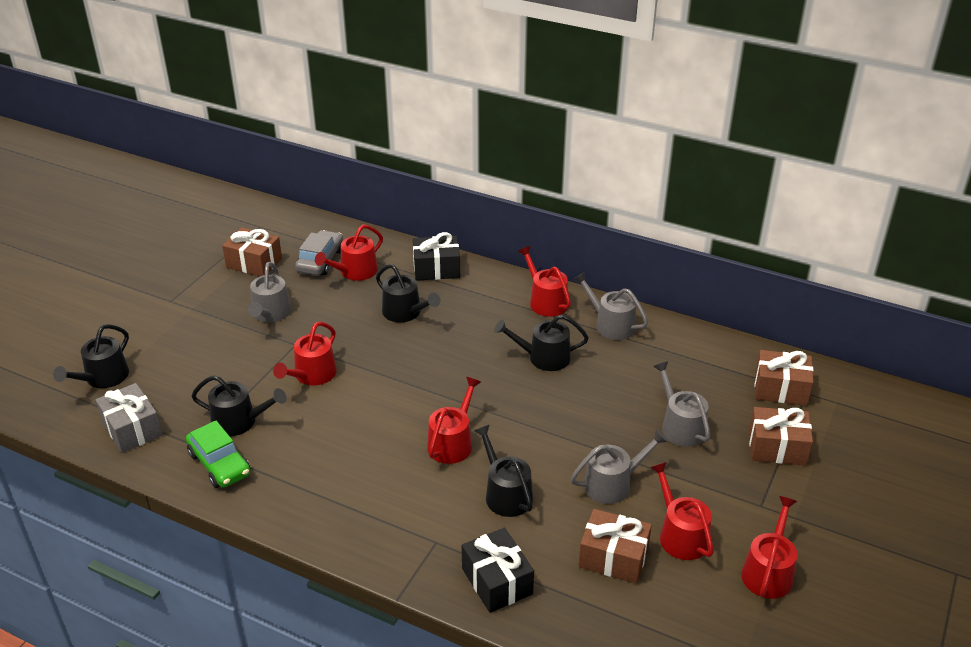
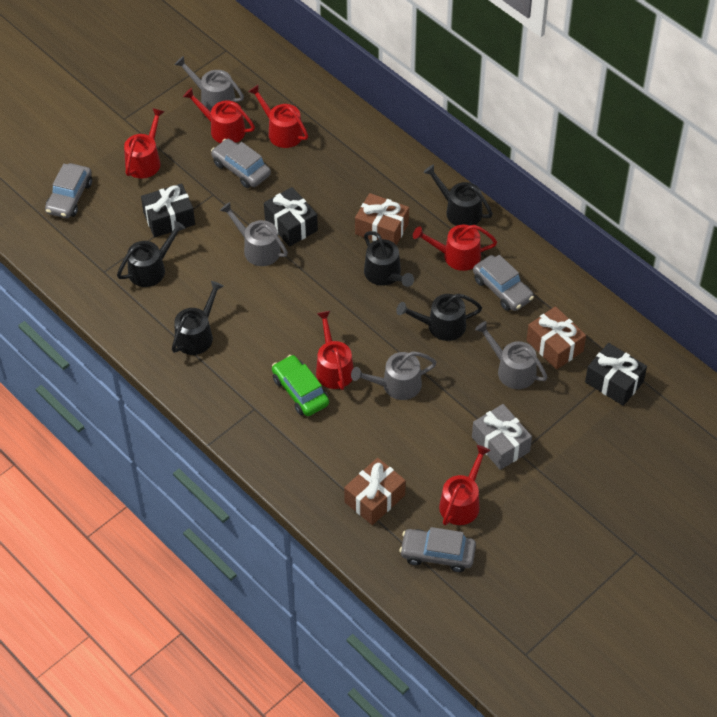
black gift: [413,232,460,281] [462,528,534,613] = 2 -> [141,183,195,237] [264,187,318,247] [585,343,647,406] = 3
brown gift: [222,227,282,276] [579,509,652,584] [749,407,813,465] [755,350,814,406] = 4 -> [344,458,406,525] [355,193,409,245] [526,306,586,370] = 3
grey car: [295,230,343,275] = 1 -> [45,163,92,218] [211,139,271,188] [399,527,476,572] [473,255,534,311] = 4

